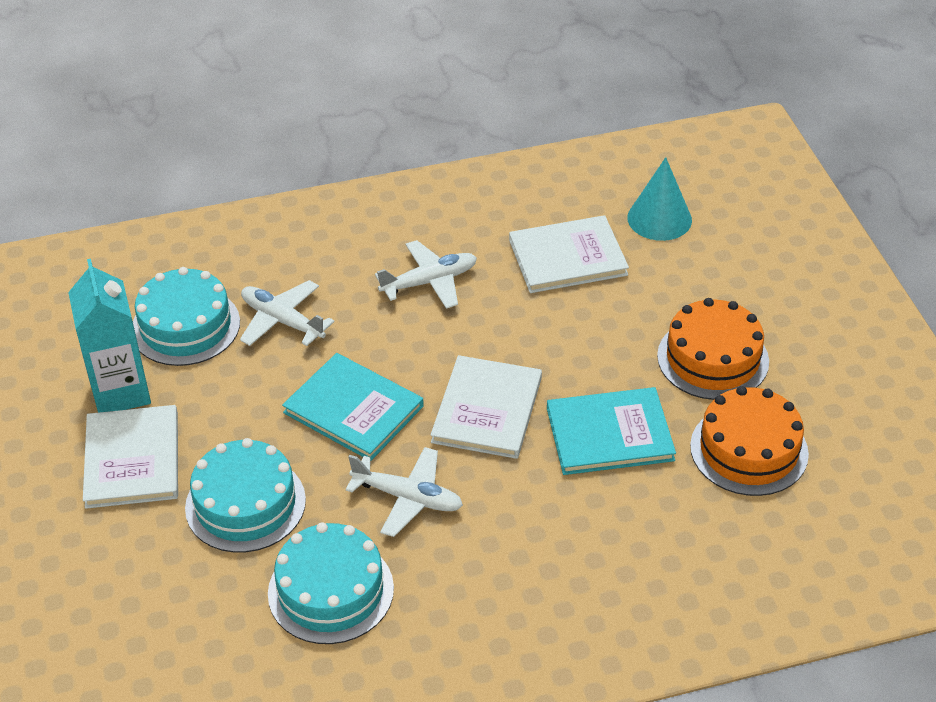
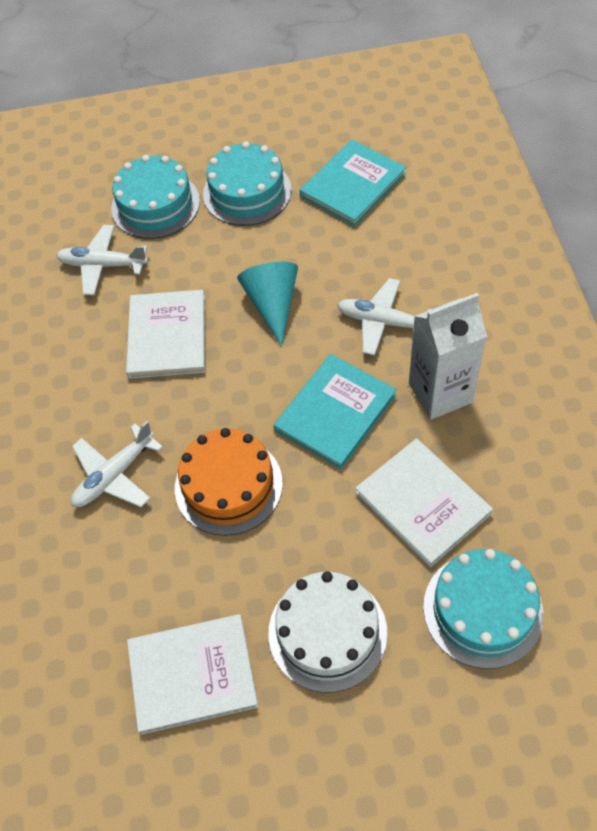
orange cake: [657,298,769,400] [690,386,809,496] = 2 -> [175,428,283,536] = 1
turquoise carton: [68,259,151,413] = 1 -> none = 0
white cake: none = 0 -> [268,572,387,693] = 1
white carton: none = 0 -> [409,293,487,420] = 1

